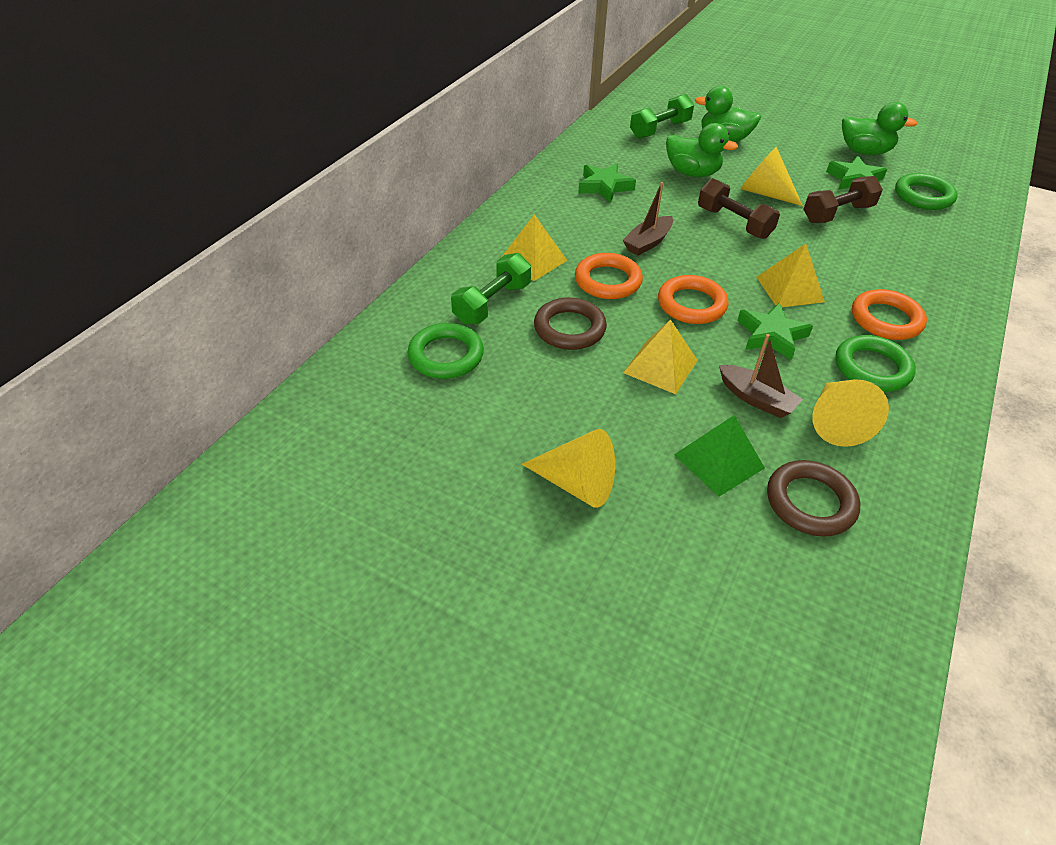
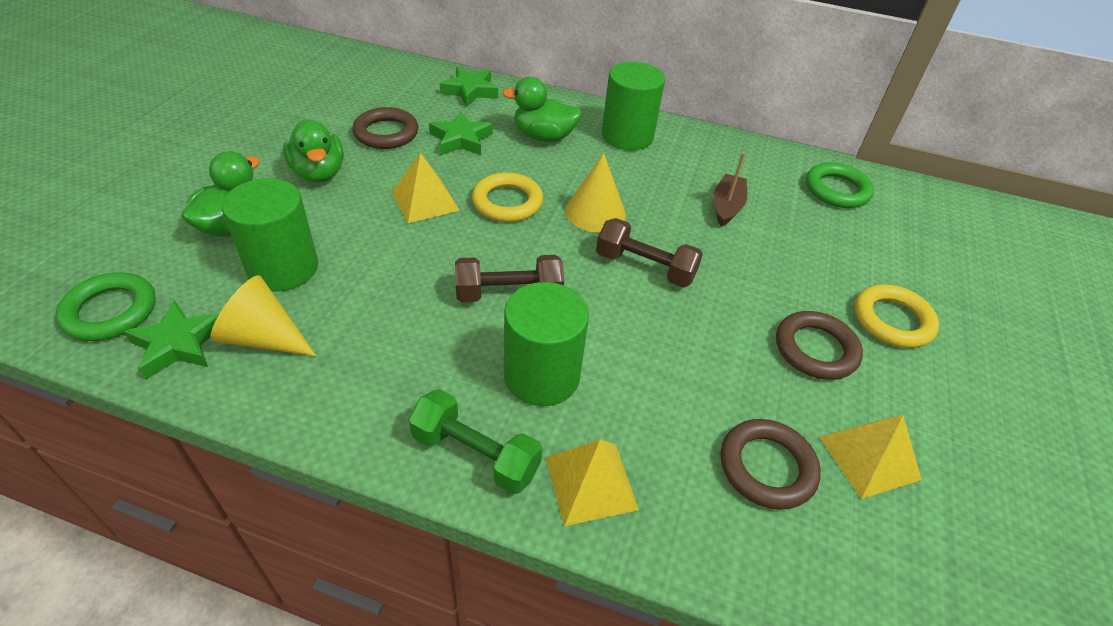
brown boat: [623,182,673,256] [719,334,803,418] = 2 -> [713,152,747,227] = 1
brown ring: [534,297,607,350] [767,460,860,537] = 2 -> [353,107,418,149] [720,419,821,510] [776,311,863,380] = 3
green cylinder: none = 0 -> [222,178,318,292] [504,282,589,406] [602,62,665,150] = 3
green dumbbell: [451,253,531,325] [630,94,694,139] = 2 -> [408,389,542,494] = 1
green pyramid: [674,415,765,497] = 1 -> none = 0
green ring: [408,323,484,379] [836,335,916,392] [895,173,958,210] = 3 -> [56,272,156,341] [806,162,874,208] = 2
orange ring: [575,253,643,299] [658,275,729,324] [852,289,927,340] = 3 -> none = 0
yellow cone: [522,429,615,508] [740,147,803,206] [812,379,889,447] = 3 -> [210,275,316,356] [565,153,626,233] = 2
yellow ring: none = 0 -> [472,172,543,222] [855,284,939,348] = 2

